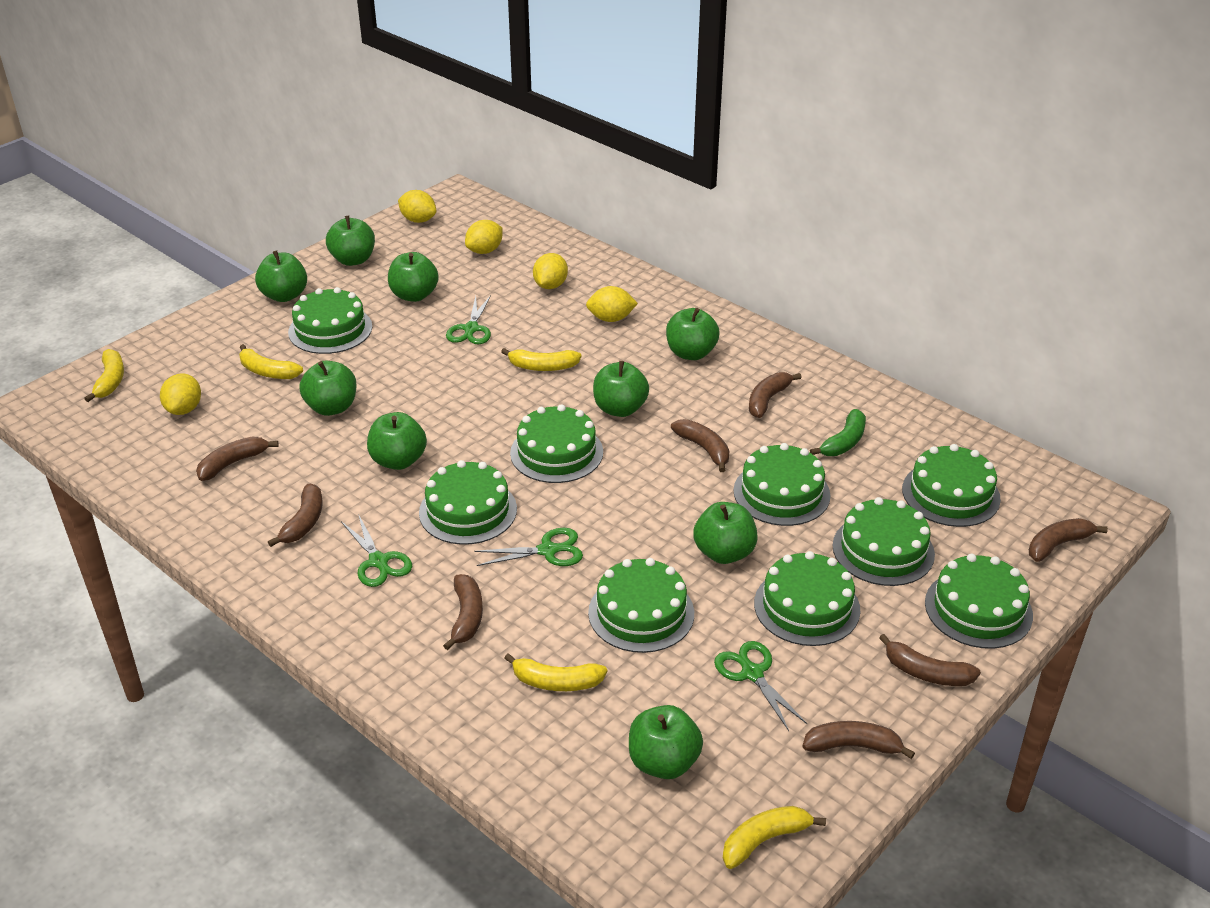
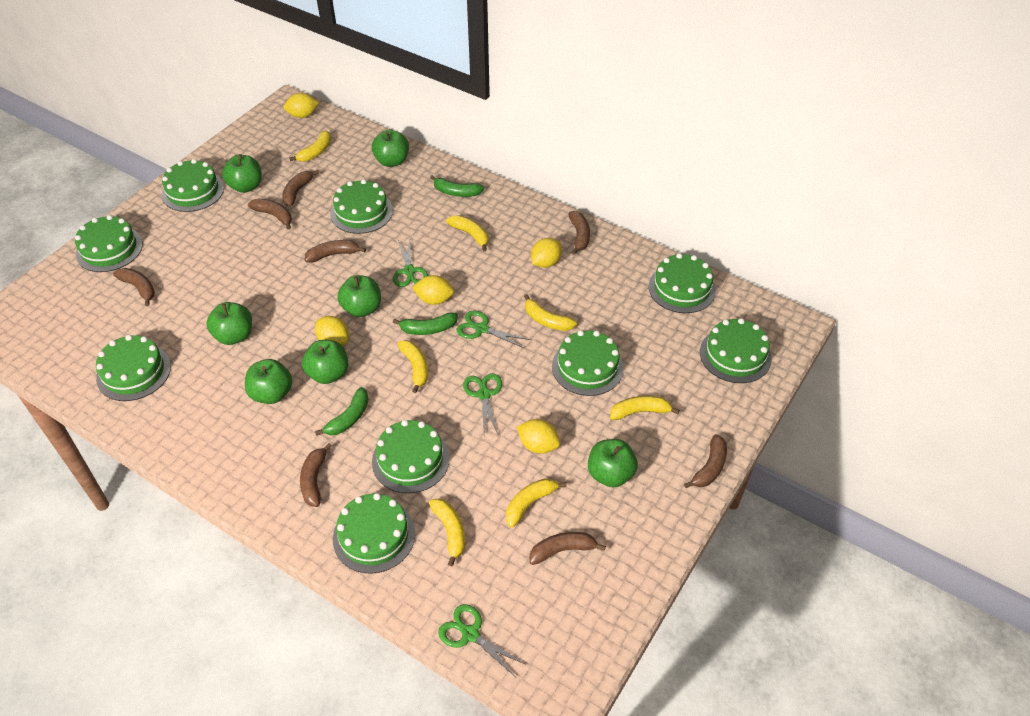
green apple: [255,250,307,302] [299,361,357,416] [326,216,375,266] [367,412,427,470] [388,252,439,302] [593,361,649,417] [629,705,703,779] [666,308,720,360] [693,502,758,564] = 9 -> [206,302,252,345] [222,154,262,193] [245,359,292,404] [302,340,348,384] [337,275,381,317] [372,130,409,167] [588,439,638,487] = 7
green banana: [810,409,866,456] = 1 -> [315,387,369,436] [393,312,458,335] [430,175,484,197] = 3
yellow banana: [84,349,124,402] [239,344,303,379] [501,348,582,371] [504,653,607,691] [723,806,826,869] = 5 -> [289,130,331,162] [398,340,428,393] [429,498,465,566] [446,215,488,251] [506,479,567,527] [524,294,577,331] [610,396,680,420] = 7

